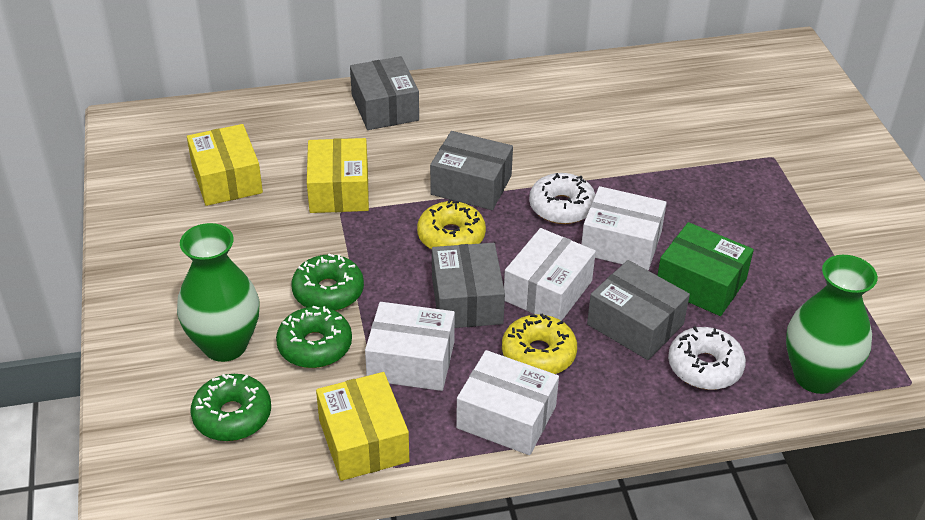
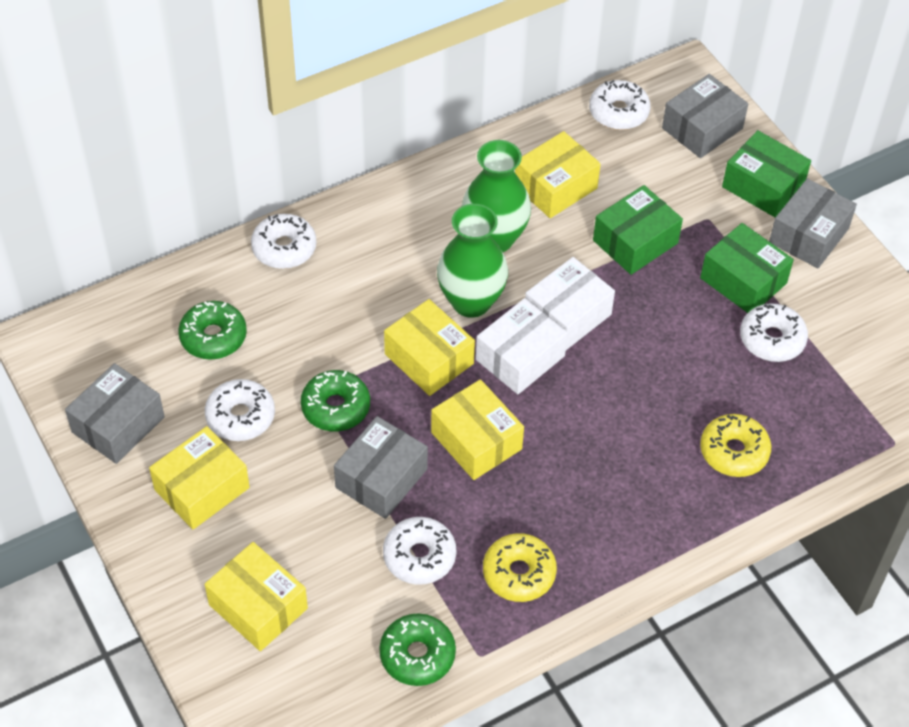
green box: [657,222,754,316] = 1 -> [593,185,683,275] [700,223,794,313] [722,130,811,217] = 3
white box: [365,302,455,391] [456,350,559,455] [504,228,596,321] [581,186,667,270] = 4 -> [476,298,568,394] [525,257,615,350] = 2
white donut: [529,173,595,224] [668,326,746,390] = 2 -> [205,379,275,441] [251,214,316,269] [383,517,456,585] [589,80,651,130] [740,303,808,362] = 5
yellow box: [187,124,263,206] [307,138,369,213] [316,372,409,481] = 3 -> [149,426,250,530] [205,542,308,651] [384,299,475,396] [431,379,524,480] [515,131,601,218] = 5

